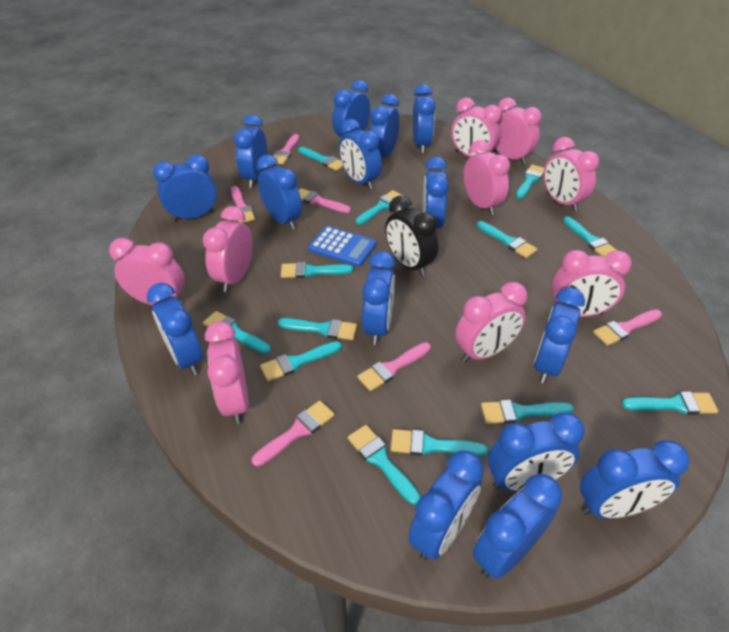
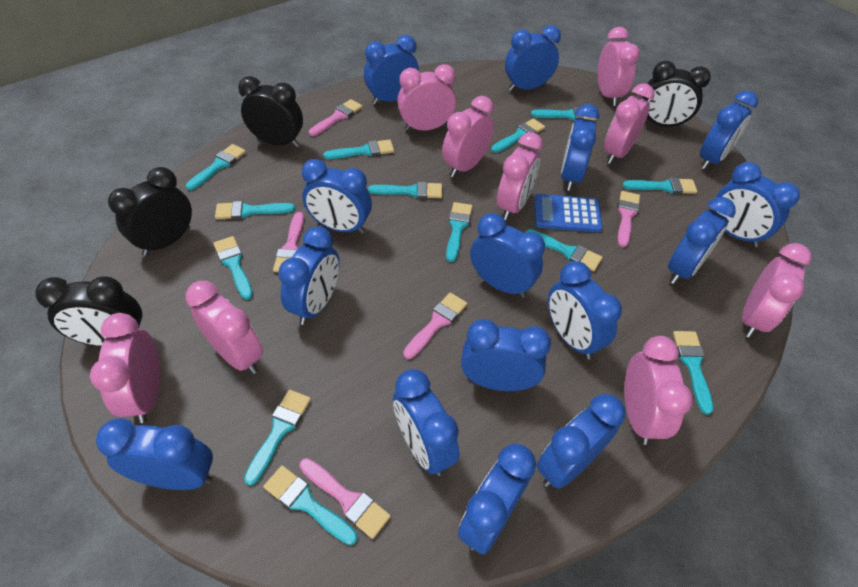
black clock: [385,195,438,276] = 1 -> [35,276,142,346] [108,167,192,256] [238,76,303,147] [642,61,711,128] = 4
pink brush: [231,186,255,223] [252,400,335,466] [273,134,299,165] [298,188,351,213] [357,342,431,391] [593,309,662,346] = 6 -> [273,212,304,272] [299,458,391,539] [309,99,363,136] [403,292,467,359] [617,191,640,247] = 5

